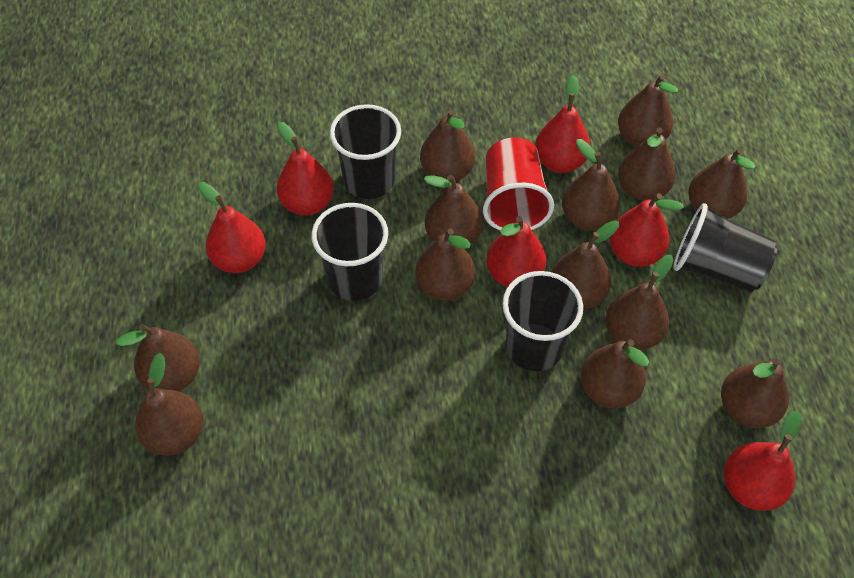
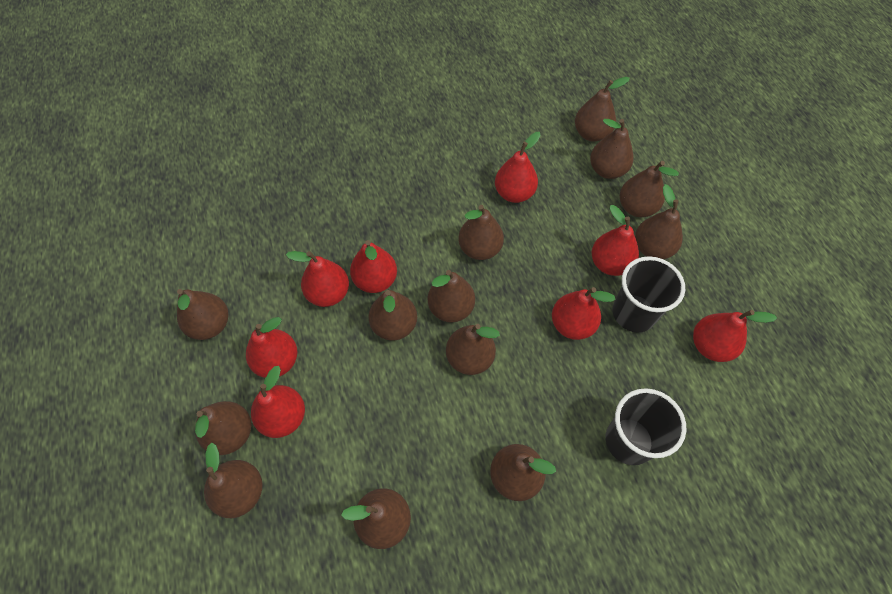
black cup: [311,203,388,301] [330,104,401,199] [502,271,583,371] [673,203,777,293] = 4 -> [606,388,687,465] [613,256,685,333] = 2
red cup: [483,137,554,231] = 1 -> none = 0
red pear: [198,182,266,273] [277,122,334,216] [486,216,546,287] [535,75,591,173] [610,193,684,267] [724,410,801,511] = 6 -> [246,317,297,378] [251,366,305,438] [286,251,349,307] [350,240,397,293] [495,132,541,203] [552,287,616,340] [592,205,639,276] [693,310,777,362] = 8

